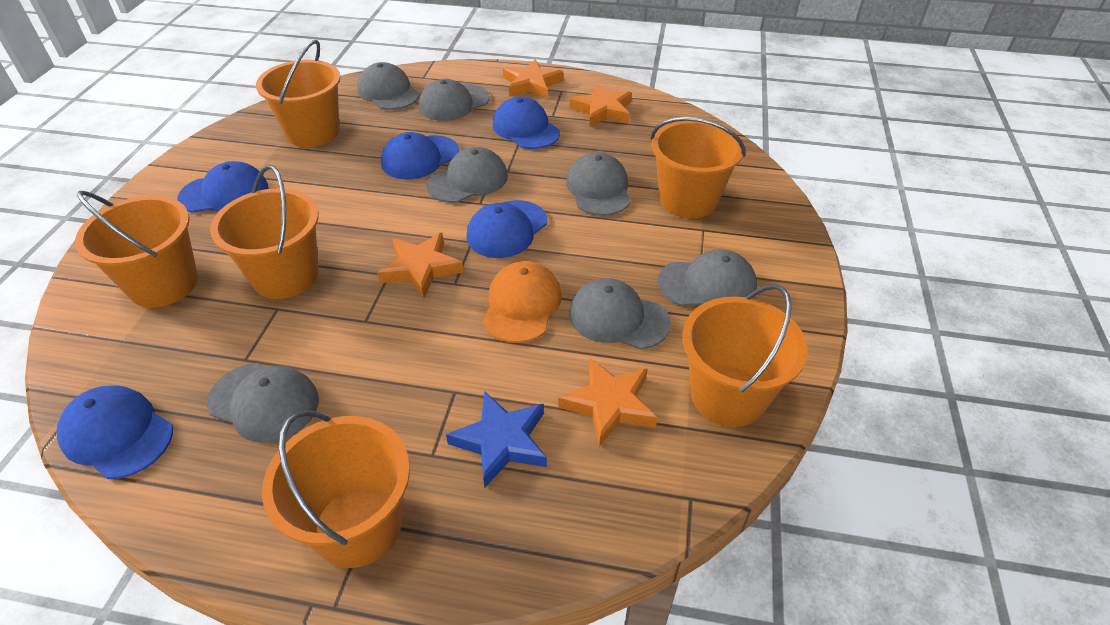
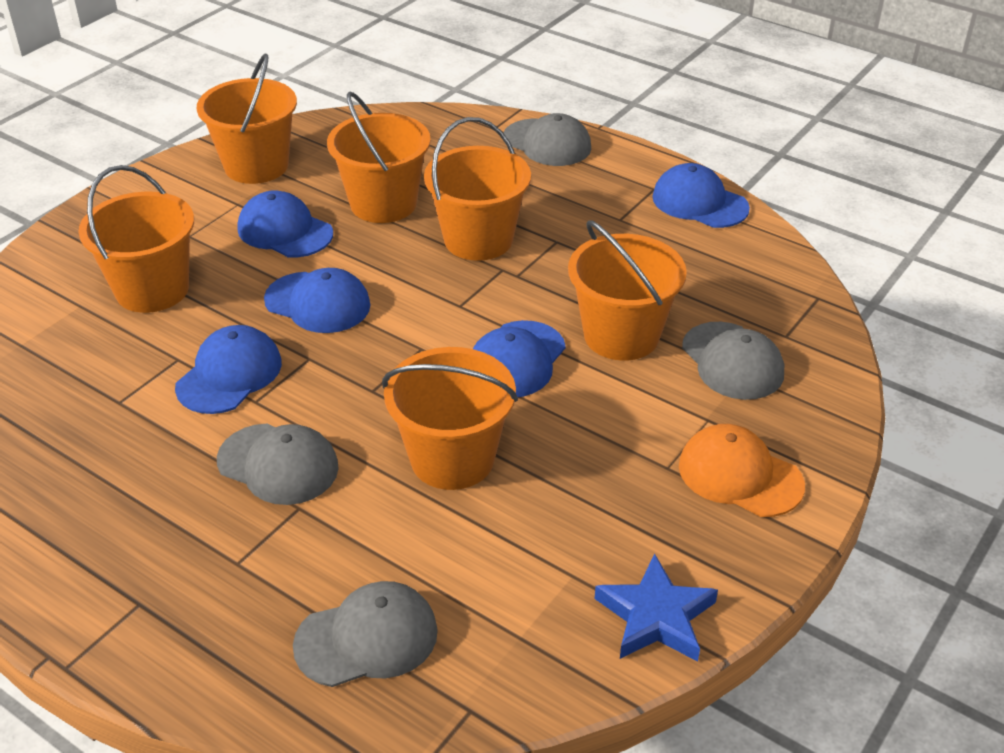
grey cap: [207,363,319,443] [357,62,420,110] [419,79,490,121] [426,147,508,203] [566,153,631,216] [569,278,671,349] [658,249,757,306] = 7 -> [217,424,339,505] [293,581,438,687] [504,113,591,166] [682,322,784,400] = 4
orange star: [377,233,464,298] [503,59,563,99] [558,357,658,447] [569,84,632,127] = 4 -> none = 0

